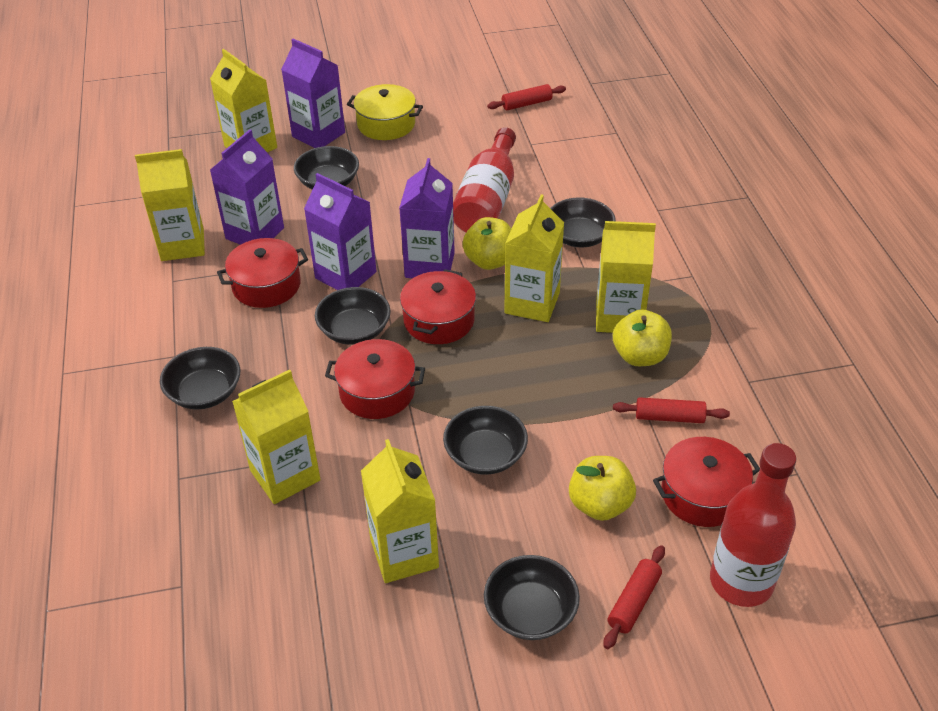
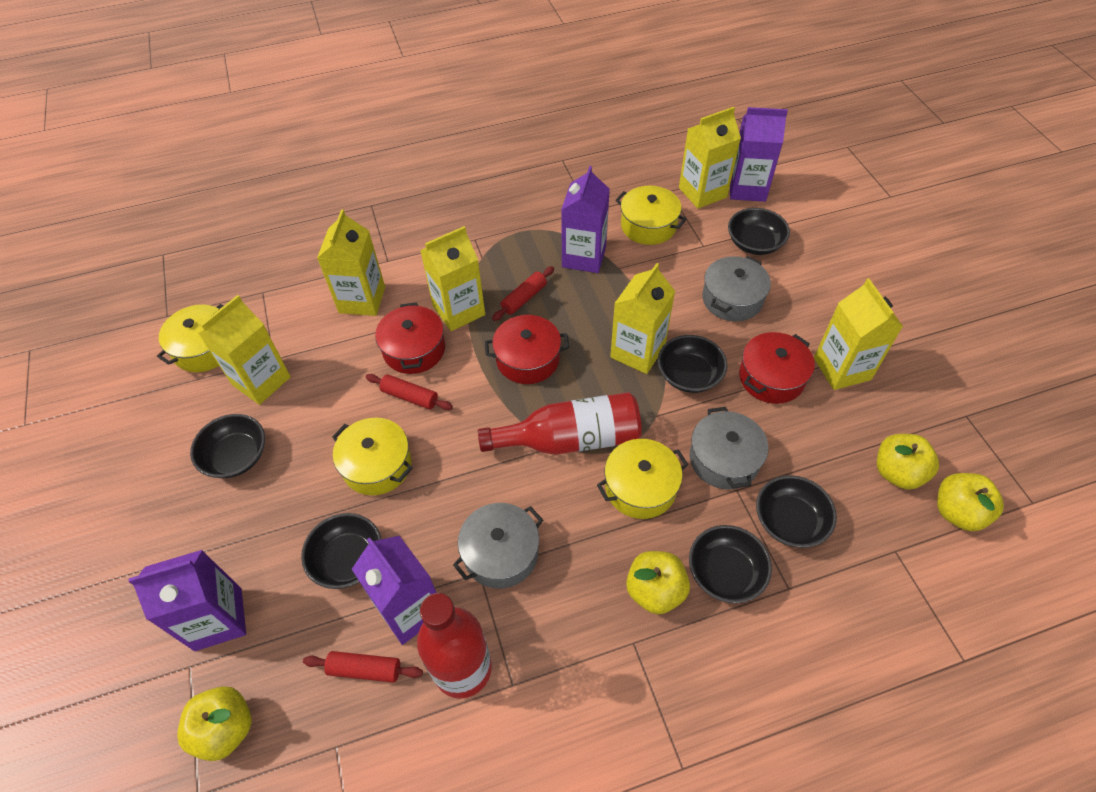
grey pot: none = 0 -> [453,503,543,588] [689,407,768,489] [702,256,771,322] = 3
red pot: [217,238,308,308] [325,339,425,419] [400,269,476,344] [653,437,760,527] = 4 -> [375,303,445,374] [485,315,569,384] [739,332,815,404] = 3
yellow apple: [462,217,512,270] [569,456,636,521] [613,309,672,366] = 3 -> [177,686,252,761] [626,551,690,614] [877,434,939,490] [937,473,1004,531] = 4
yellow pot: [347,84,423,140] = 1 -> [157,304,223,372] [332,418,413,495] [597,439,689,519] [615,186,687,245] = 4

